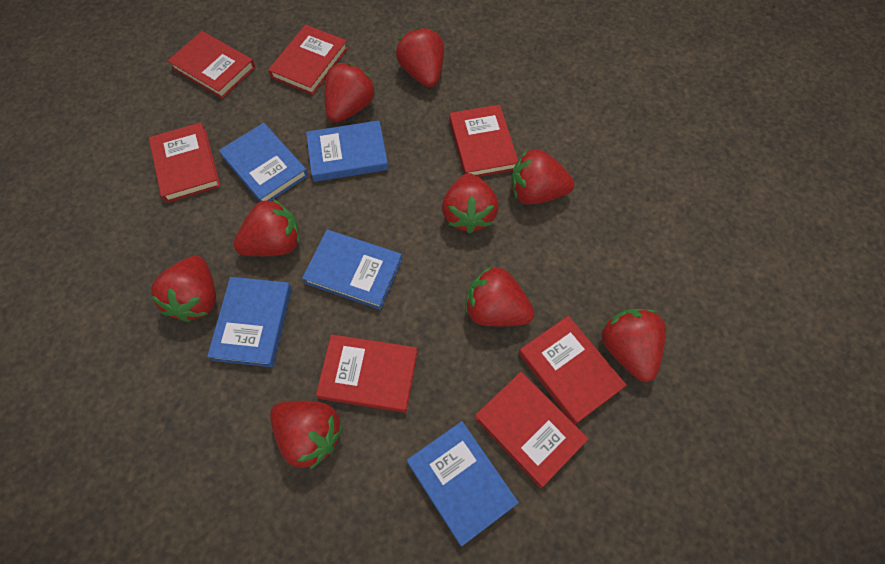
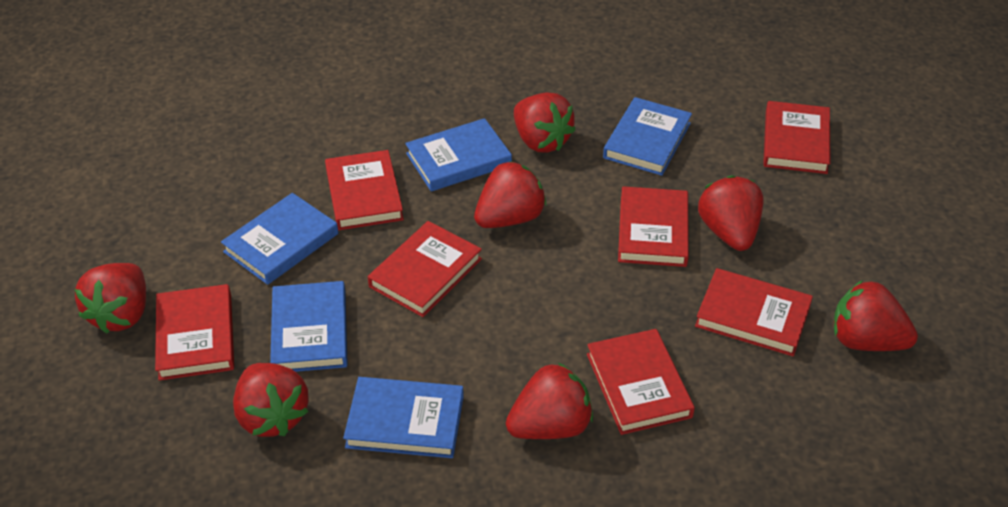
red strawberry: [151,256,216,322] [233,199,300,256] [270,401,343,469] [325,63,375,123] [396,28,444,87] [442,173,499,233] [465,266,534,326] [511,149,574,205] [602,309,666,382] = 9 -> [75,263,146,334] [233,363,309,437] [474,161,546,228] [506,363,593,439] [514,92,576,153] [698,175,764,251] [834,280,918,351] = 7

